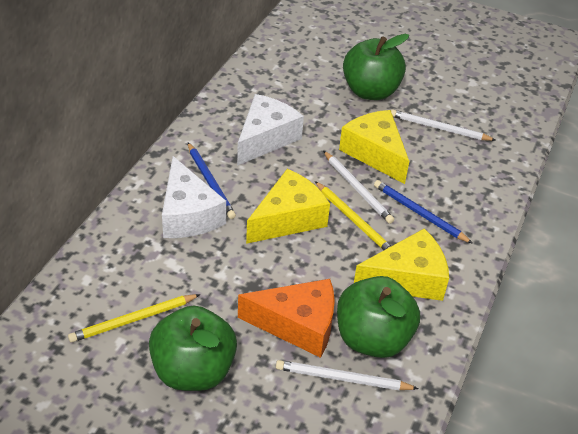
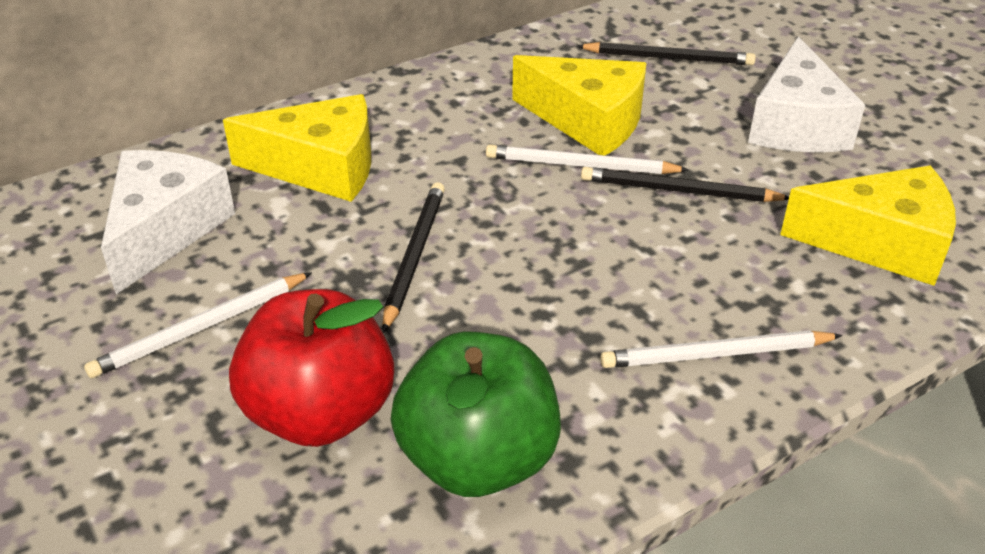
black pencil: none = 0 -> [382,182,445,333] [577,42,756,65] [581,167,789,202] = 3
blue pencil: [188,143,236,219] [374,180,473,244] = 2 -> none = 0
green apple: [149,306,237,391] [337,276,420,358] [343,34,409,100] = 3 -> [391,331,561,497] = 1
orange cheese: [238,279,335,358] = 1 -> none = 0
red apple: none = 0 -> [229,289,394,447] = 1
yellow pencil: [68,294,201,343] [315,181,391,250] = 2 -> none = 0

